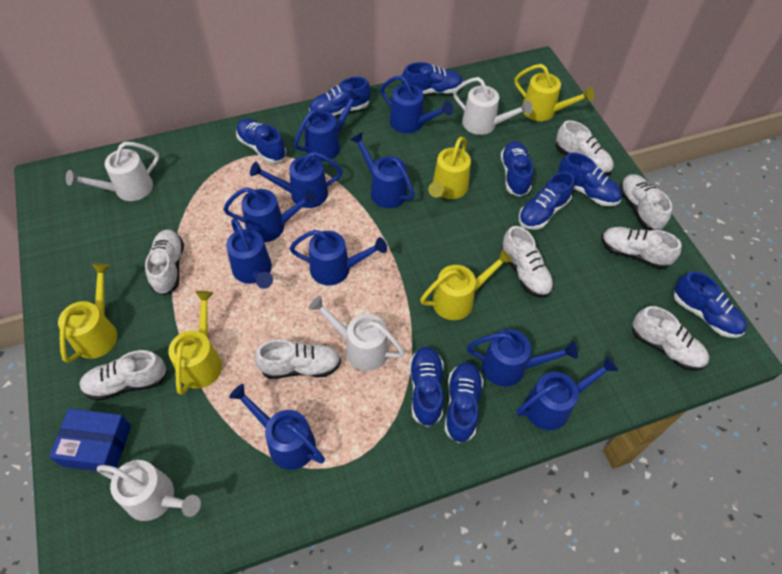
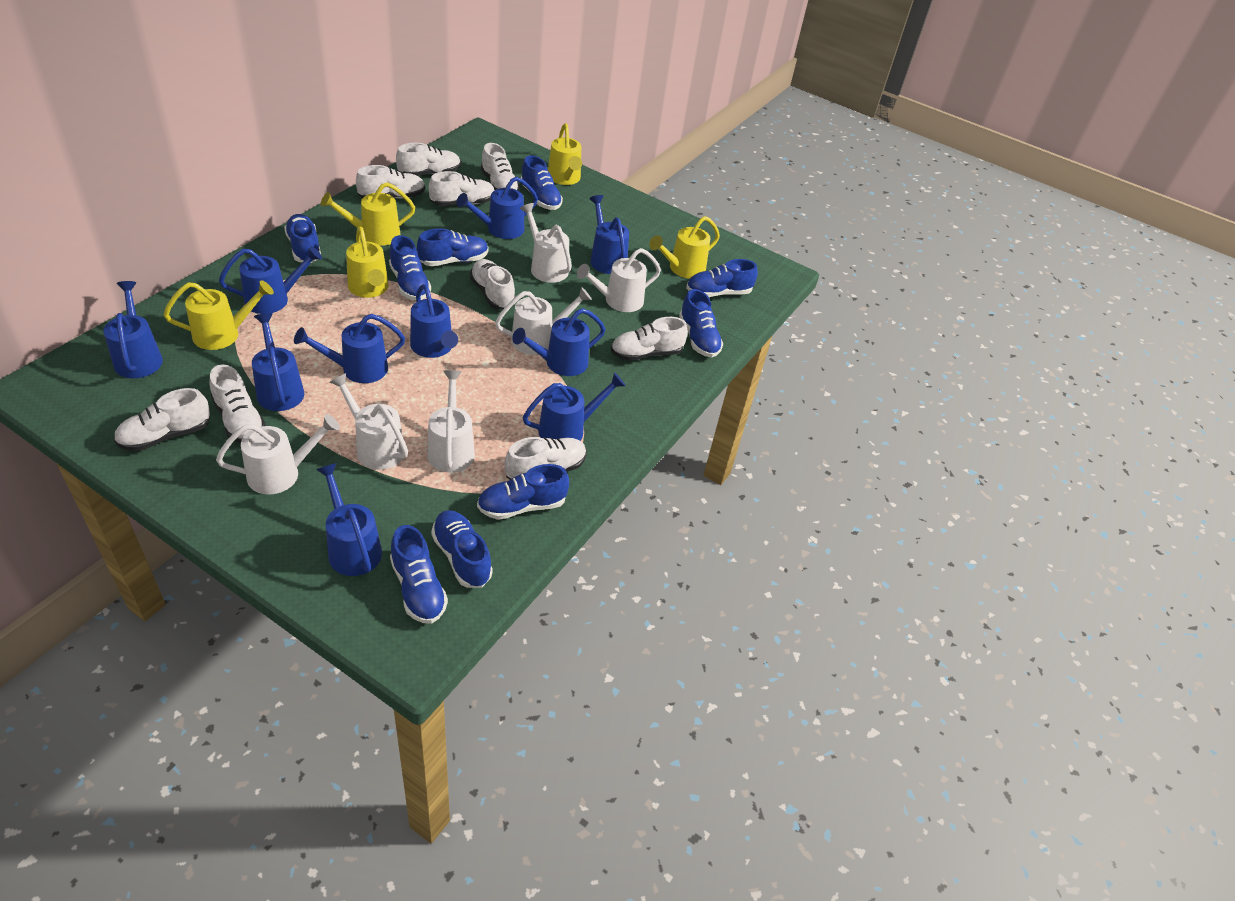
blue box: [49,408,131,471] = 1 -> none = 0
white shoe: [79,350,167,401] [145,229,184,295] [255,340,341,379] [500,226,554,298] [555,120,614,176] [602,227,682,269] [620,174,672,230] [632,306,709,371] = 8 -> [114,388,210,451] [210,364,266,443] [356,165,425,199] [396,143,461,176] [429,171,494,206] [470,259,515,310] [481,143,520,191] [505,437,587,480] [611,317,688,361] = 9
white watering can: [66,142,159,201] [97,460,201,521] [309,296,405,371] [453,77,532,135] = 4 -> [216,414,340,495] [330,373,408,470] [427,370,475,472] [495,287,592,355] [520,203,572,283] [577,248,661,312] = 6

